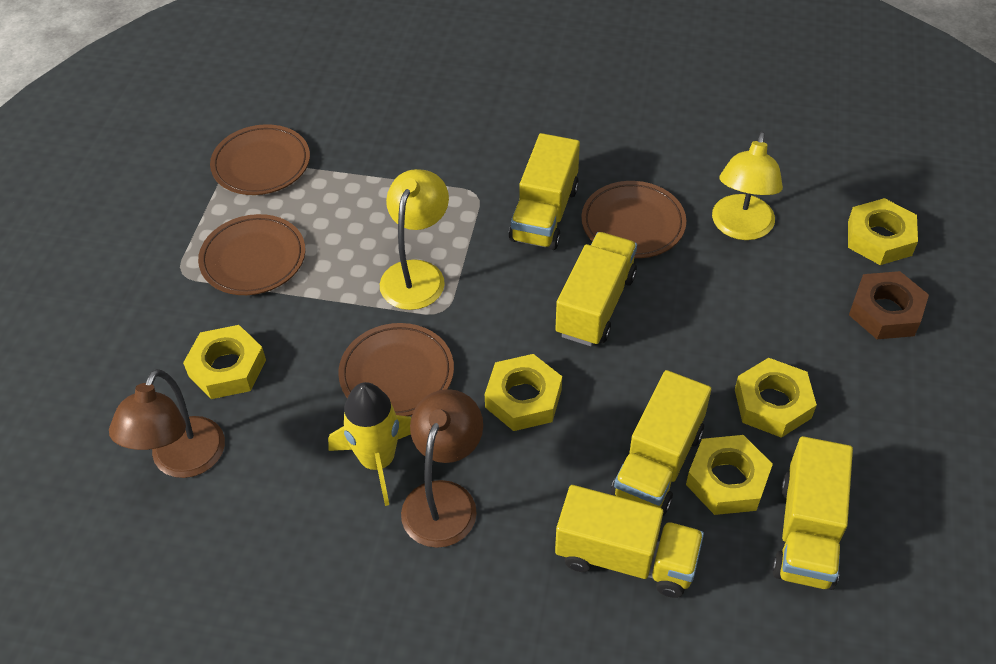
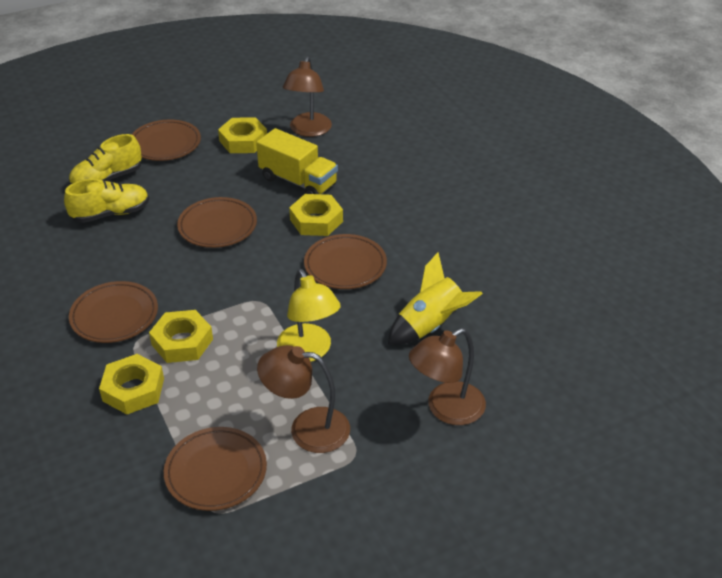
brown lamp: [109,369,225,478] [401,389,483,548] = 2 -> [257,345,350,453] [283,56,332,137] [409,328,486,425] = 3
brown nut: [849,271,929,339] = 1 -> none = 0
brown plate: [198,214,305,295] [210,124,310,195] [338,323,454,416] [581,181,686,258] = 4 -> [69,281,158,343] [132,119,201,161] [164,427,267,511] [177,197,257,248] [304,234,387,289] = 5
yellow lamp: [380,169,449,310] [712,132,783,240] = 2 -> [277,269,341,362] = 1
yellow nut: [183,325,266,399] [485,354,562,431] [686,435,773,515] [735,358,817,438] [848,198,918,265] = 5 -> [99,354,164,414] [149,310,213,363] [218,117,267,153] [289,194,343,236] = 4
yellow shoe: none = 0 -> [64,179,149,223] [69,134,142,185] = 2
yellow truck: [509,133,580,250] [555,232,637,346] [555,485,704,598] [611,370,711,516] [772,436,853,590] = 5 -> [256,128,338,194] = 1

